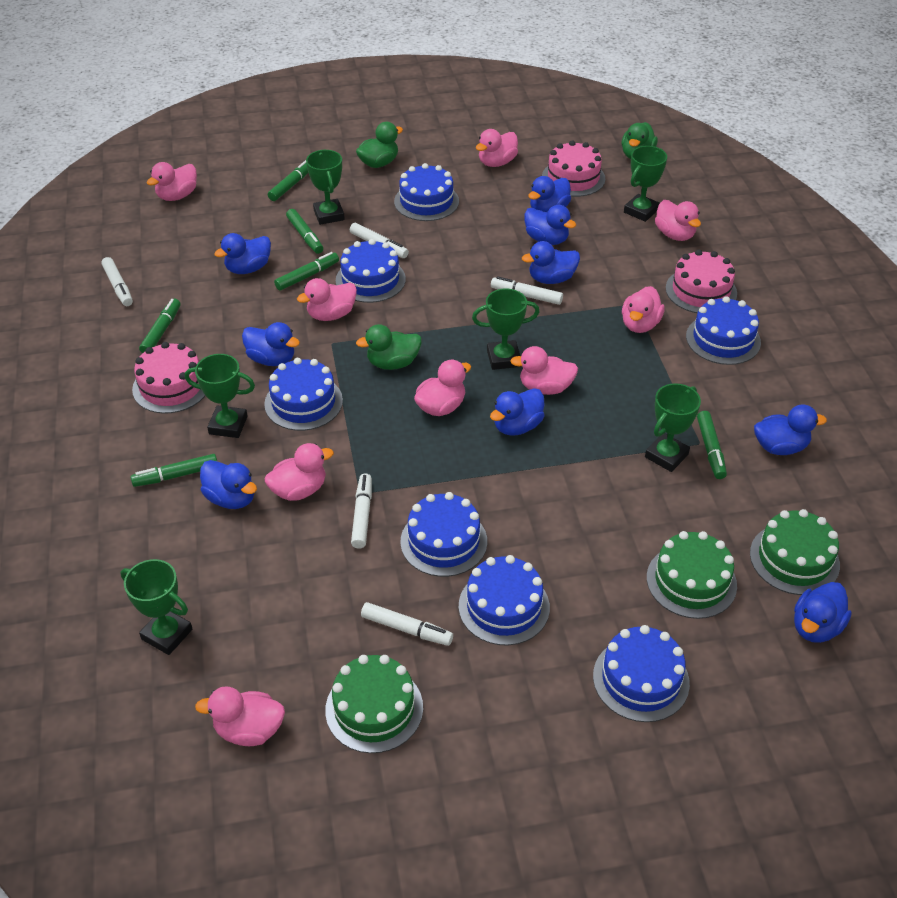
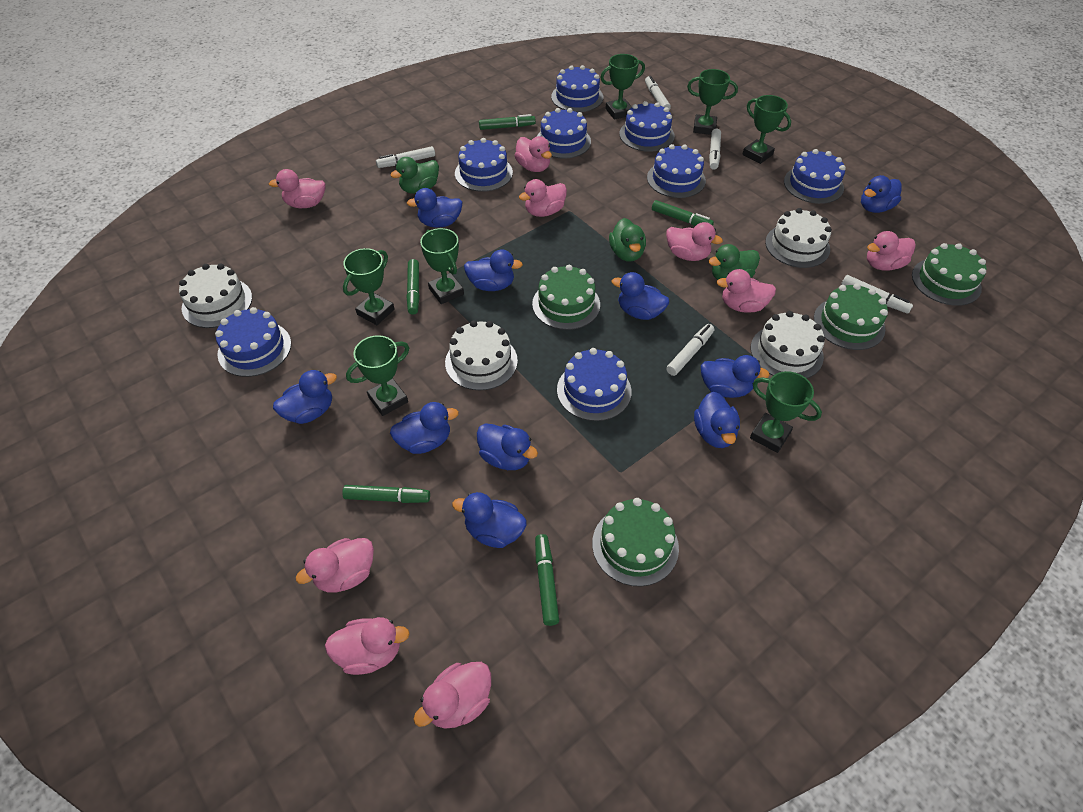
blue cake: [264,358,343,431] [336,239,406,303] [394,163,459,221] [400,492,487,577] [459,555,550,645] [593,625,690,722] [686,296,761,365] = 7 -> [215,307,291,377] [455,138,513,192] [537,108,591,159] [551,65,603,112] [557,348,632,421] [619,101,675,152] [647,144,706,198] [784,149,846,204] = 8
blue duck: [200,460,257,509] [214,233,271,274] [242,322,300,366] [490,388,545,436] [522,241,580,284] [524,205,576,245] [528,176,571,212] [754,405,827,455] [794,582,852,643] = 9 -> [273,370,337,424] [390,402,459,454] [407,188,463,228] [452,492,527,548] [464,249,523,291] [477,423,538,470] [612,272,669,320] [694,392,740,448] [701,355,770,398] [861,175,902,213] = 10
green cake: [325,655,423,753] [647,531,737,619] [750,509,840,595] = 3 -> [532,265,600,330] [592,498,679,586] [814,283,888,350] [912,243,986,306] = 4
green marker: [131,454,217,487] [139,299,180,353] [268,160,308,201] [274,252,339,291] [286,209,323,254] [697,411,727,479] = 6 -> [342,485,430,503] [406,259,420,315] [479,114,536,130] [535,534,559,626] [652,200,714,226] = 5
green trophy: [120,559,192,655] [185,354,255,438] [306,150,345,225] [472,289,540,370] [624,146,667,222] [645,383,701,472] = 6 -> [343,248,395,325] [346,335,409,416] [420,228,464,304] [600,54,645,120] [687,69,738,135] [742,95,791,164] [750,371,822,453] = 7
pink cake: [132,342,205,414] [542,141,605,197] [666,250,737,313] = 3 -> none = 0
white cake: none = 0 -> [179,264,252,328] [445,321,518,390] [751,311,825,379] [765,208,832,268] = 4

